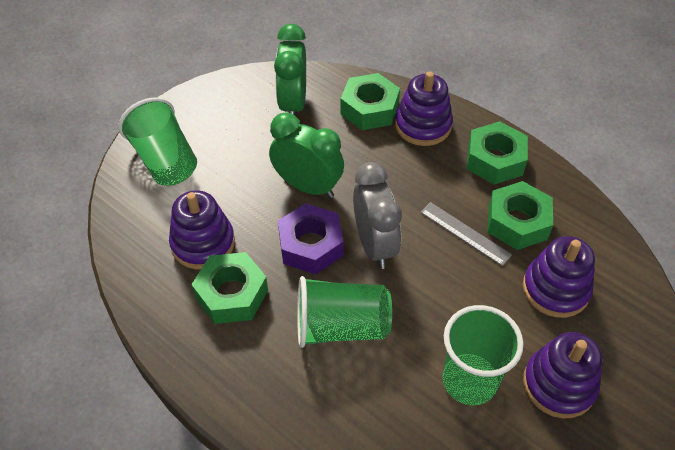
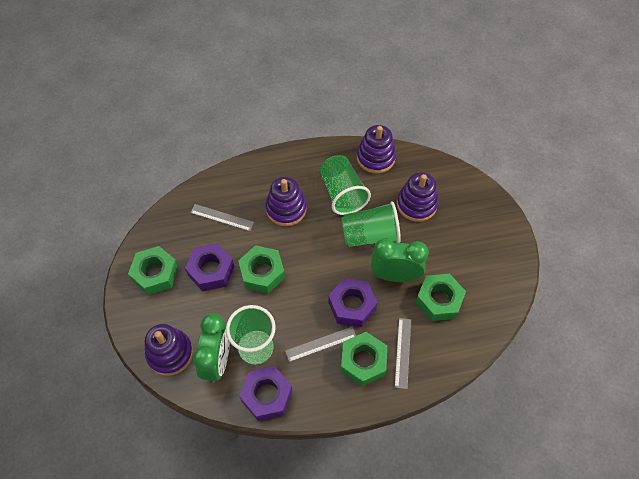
grey clock: [353,162,402,269] = 1 -> none = 0
grey ruler: [421,202,512,266] = 1 -> [190,204,254,231] [285,327,356,362] [394,318,411,389] = 3
purple nut: [278,203,344,274] = 1 -> [185,243,234,291] [239,366,293,421] [328,278,378,327] = 3

